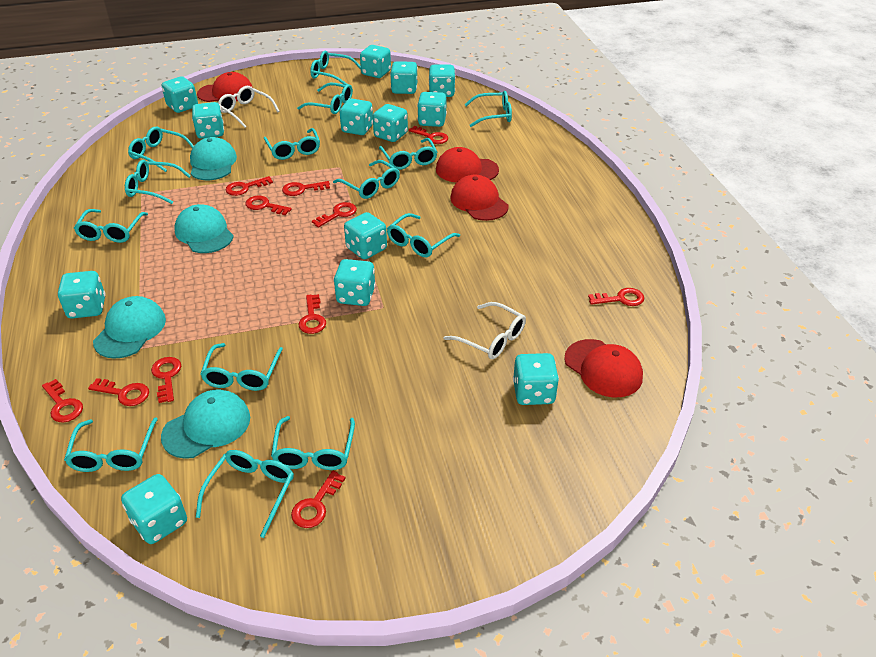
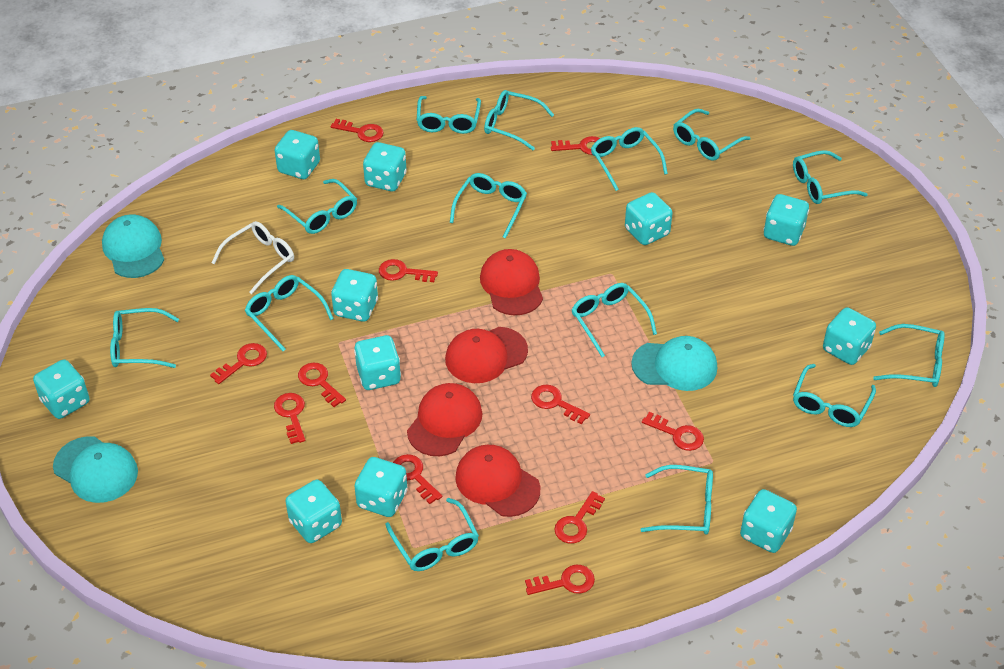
turquoise cap: [93,296,166,359] [161,390,250,459] [175,204,234,253] [190,137,237,180] = 4 -> [53,436,138,503] [102,214,164,278] [631,336,717,391] = 3
turquoise dice: [58,271,106,319] [121,474,187,544] [162,77,198,113] [192,102,224,139] [334,259,376,306] [340,99,373,135] [344,212,387,259] [360,45,391,78] [373,104,408,142] [390,61,418,94] [417,92,447,127] [429,65,455,97] [513,353,559,405] = 13 -> [33,359,90,419] [275,130,320,179] [285,480,342,543] [331,269,378,322] [354,335,401,390] [354,457,407,517] [363,142,407,191] [625,192,673,245] [740,489,797,553] [764,194,809,246] [823,307,876,365] = 11
white glasses: [218,86,280,128] [443,302,526,359] = 2 -> [211,221,294,294] = 1

